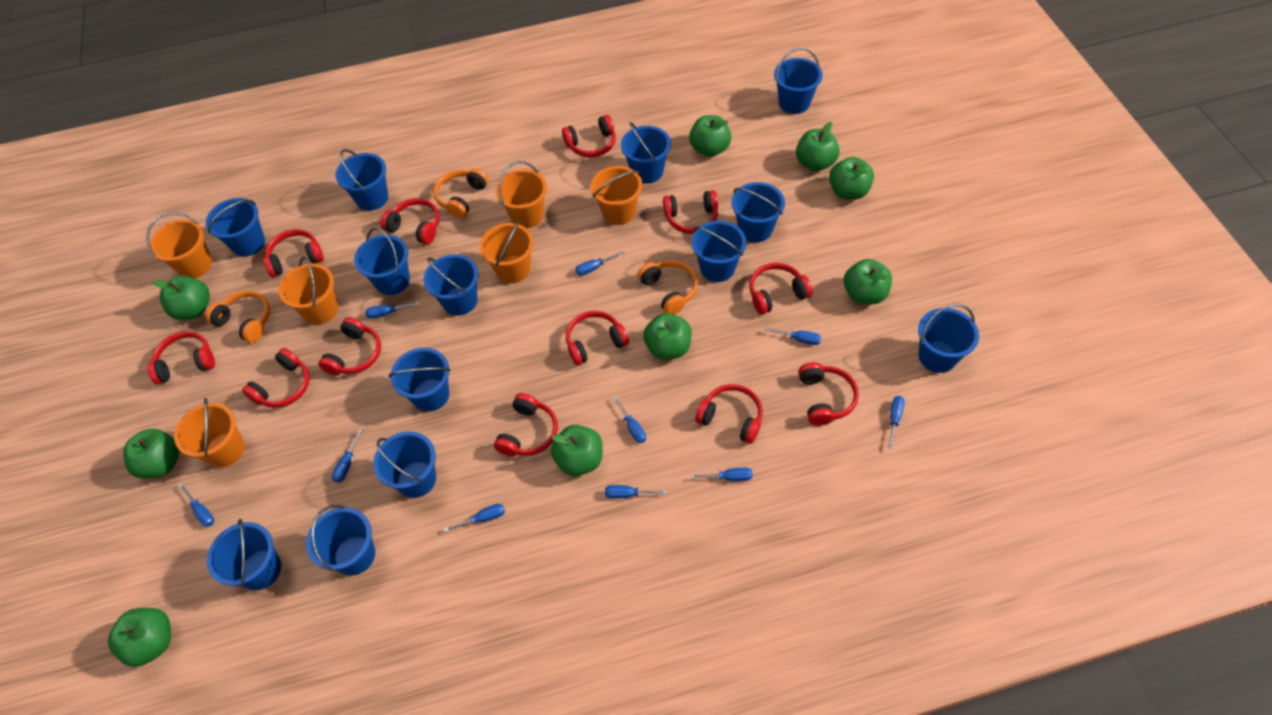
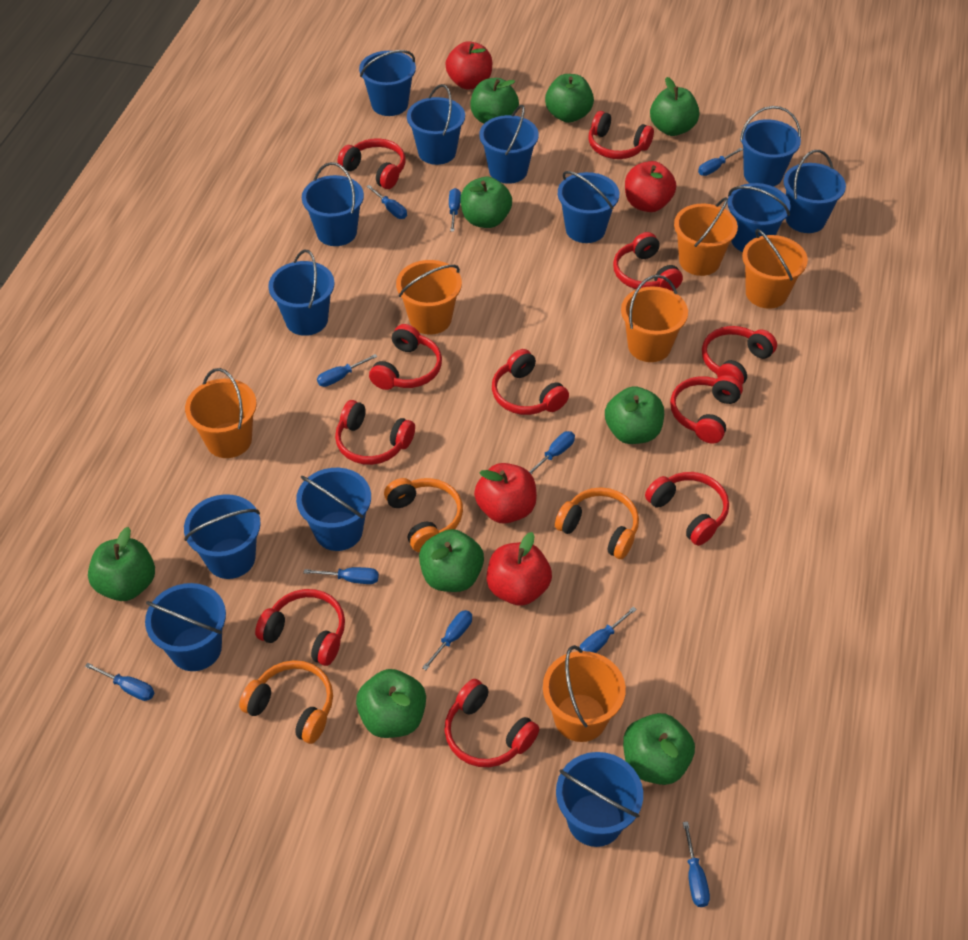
red apple: none = 0 -> [445,41,493,90] [474,463,537,524] [487,532,552,606] [625,161,676,212] = 4
red headphones: [147,331,215,384] [242,348,310,408] [263,229,324,277] [318,317,381,376] [380,198,440,244] [494,393,558,457] [562,115,616,157] [566,311,629,365] [663,190,718,234] [695,384,763,444] [749,263,813,314] [798,362,859,426] = 12 -> [255,589,345,666] [335,400,415,465] [338,138,405,189] [369,324,442,390] [444,679,539,767] [492,349,569,415] [588,111,654,159] [613,232,683,291] [645,472,729,546] [670,375,743,444] [702,326,777,385] = 11

